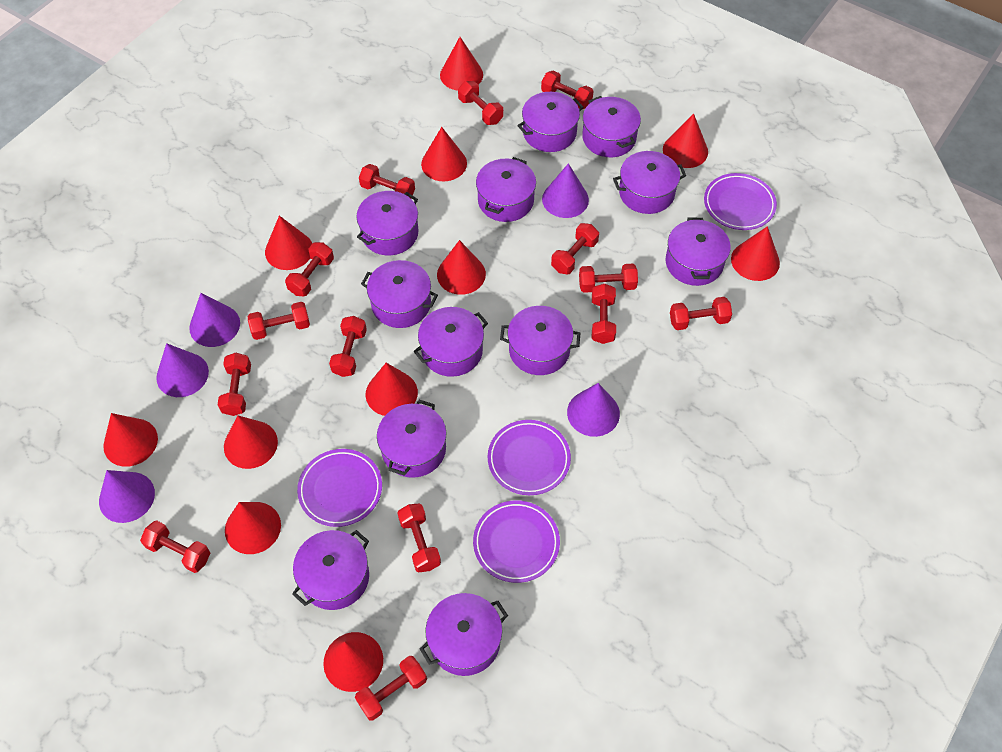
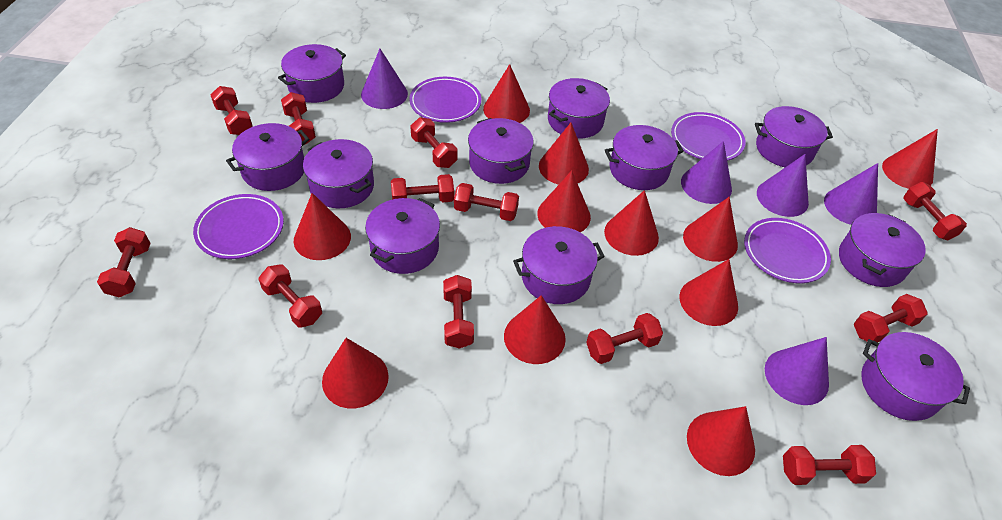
purple pot: [292,530,369,610] [356,191,418,255] [361,260,438,328] [377,400,446,478] [413,307,488,377] [420,593,508,676] [476,157,536,222] [500,306,580,375] [517,92,584,152] [582,96,641,157] [613,151,686,214] [666,218,731,286] = 12 -> [226,123,309,191] [278,44,346,103] [303,139,374,208] [365,198,440,274] [468,118,534,184] [513,226,605,304] [548,78,610,139] [605,125,684,190] [755,106,833,167] [839,213,926,287] [861,332,970,421] = 11
red dumbbell: [140,520,210,573] [218,353,251,416] [248,302,310,340] [285,242,334,296] [329,316,367,377] [355,656,427,721] [359,164,415,197] [398,503,441,572] [458,81,503,125] [541,70,593,109] [551,223,599,274] [579,263,638,293] [592,284,616,344] [670,297,732,330] = 14 -> [97,227,151,297] [210,86,253,135] [258,264,322,328] [281,92,316,144] [391,174,454,202] [410,117,457,168] [443,275,474,349] [454,183,519,221] [586,313,663,364] [783,445,876,485] [854,294,928,342] [904,182,967,240] = 12

